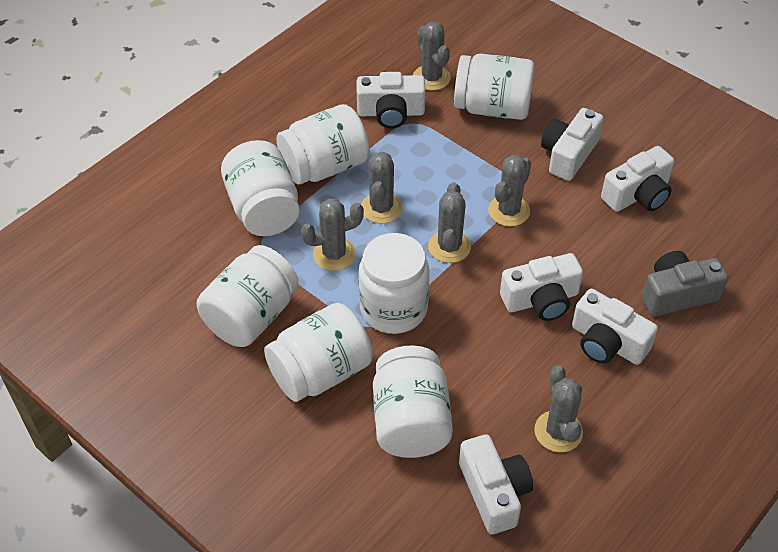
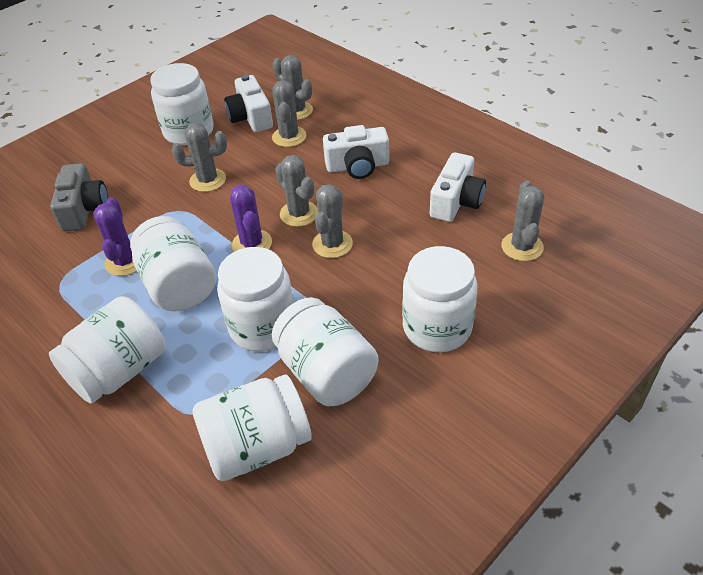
purple cactus: none = 0 -> [93,197,137,276] [230,185,272,252] = 2
white camera: [357,72,426,128] [459,435,533,534] [500,253,583,321] [541,108,604,181] [572,289,658,365] [601,146,674,212] = 6 -> [225,75,273,132] [323,125,389,179] [430,152,486,222] = 3

